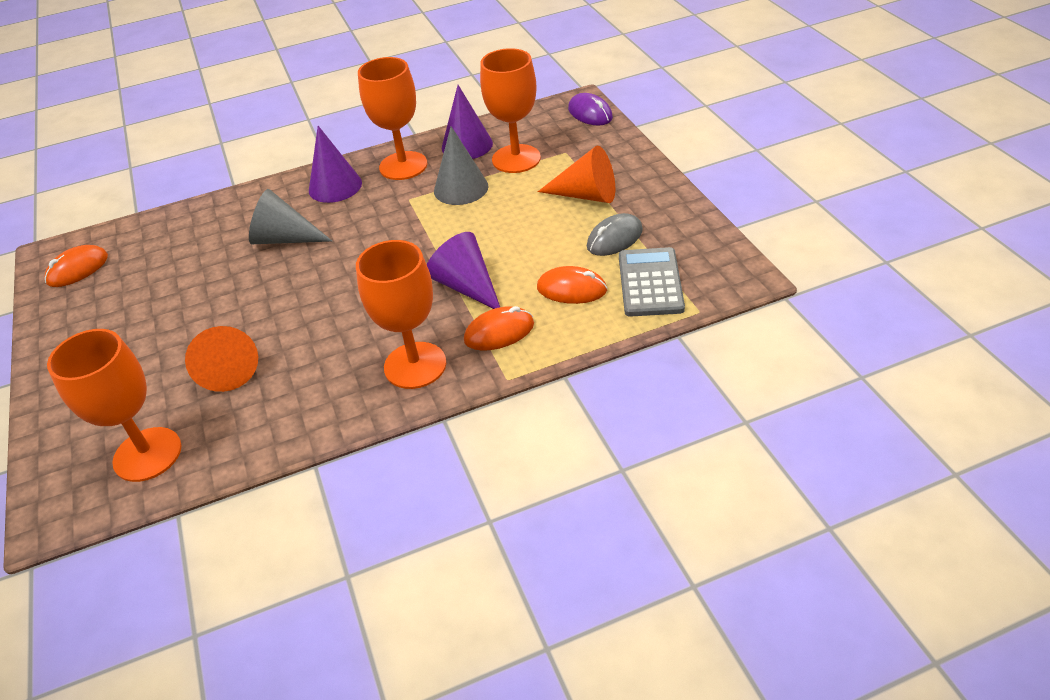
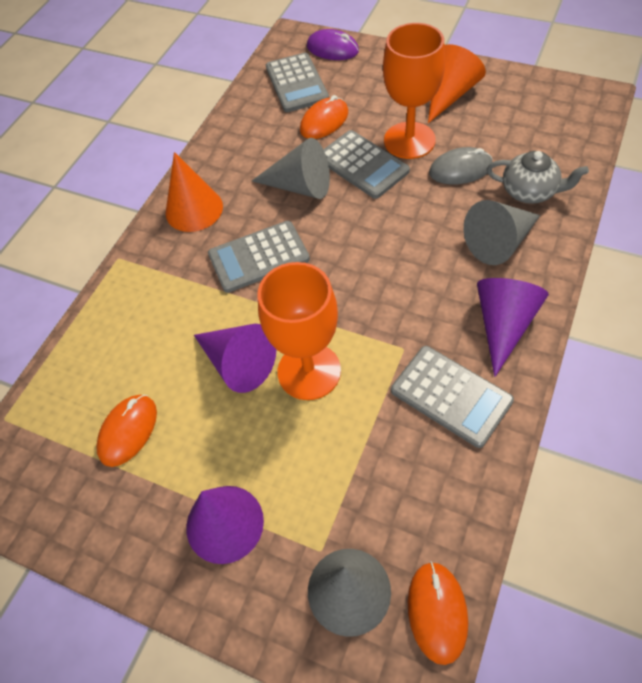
grey calculator: [619,247,685,317] = 1 -> [208,221,310,293] [266,53,329,112] [324,130,410,199] [391,346,514,448] = 4
grey cone: [249,189,332,244] [434,126,488,205] = 2 -> [252,138,330,199] [308,549,391,637] [464,200,540,265] = 3
grey teapot: none = 0 -> [487,151,589,204] = 1
orange goblet: [47,329,182,482] [356,240,446,389] [358,57,427,180] [480,48,541,173] = 4 -> [258,262,341,400] [383,23,445,159] = 2

